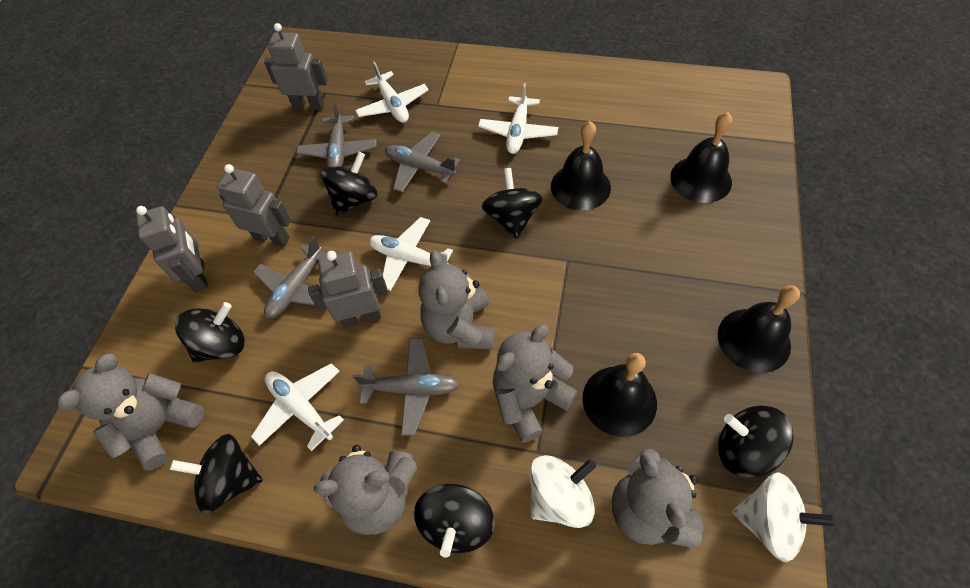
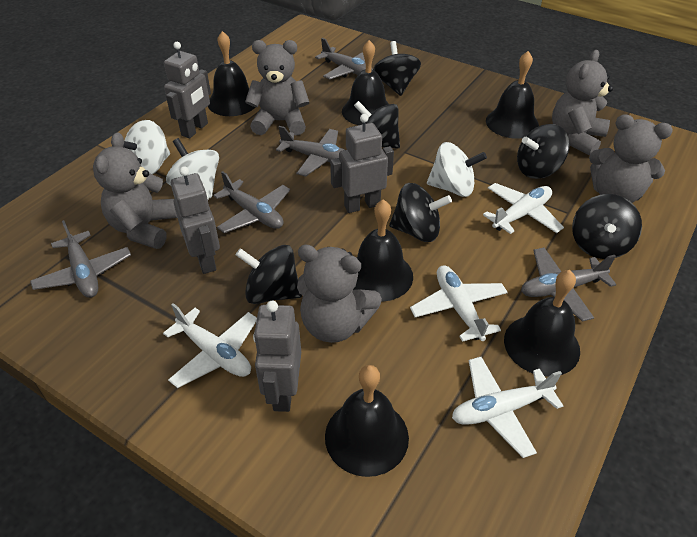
black bell: [551,121,611,210] [583,353,657,437] [670,112,732,203] [718,285,800,373] = 4 -> [208,31,255,116] [325,365,409,477] [342,40,389,125] [353,199,413,302] [486,51,539,139] [504,270,580,377] = 6
grey plane: [253,236,327,318] [296,102,377,167] [353,338,459,436] [385,132,460,193] = 4 -> [30,220,131,298] [213,171,290,233] [276,126,344,177] [315,38,373,80] [521,247,616,321] = 5
white spinning top: [530,455,596,528] [732,473,835,562] = 2 -> [123,120,170,174] [166,138,219,198] [427,142,487,197] = 3

